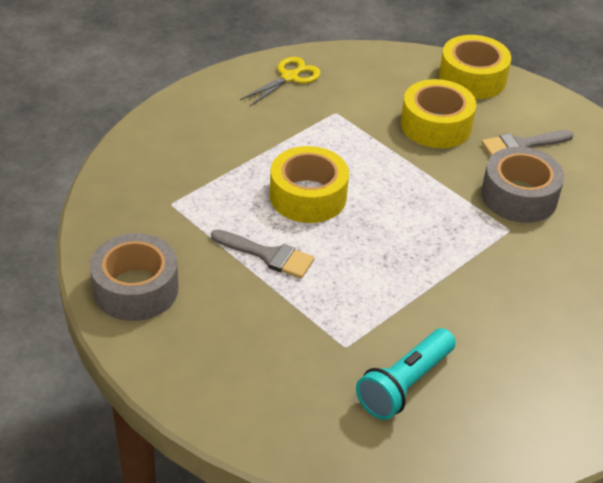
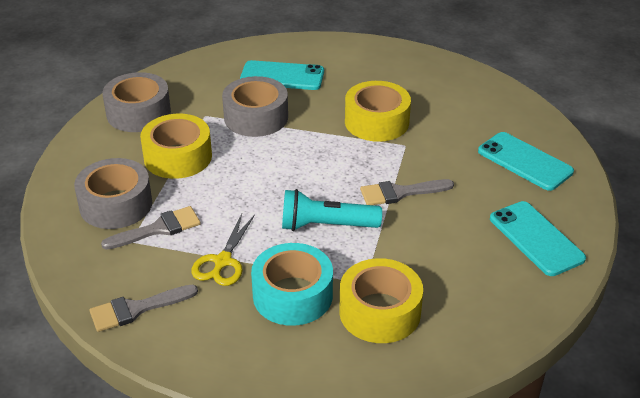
grey brush: [211,229,314,279] [482,130,573,156] = 2 -> [89,285,198,332] [101,206,201,250] [360,179,454,205] = 3
grey tape: [90,233,178,321] [481,147,564,223] = 2 -> [74,158,152,229] [103,72,171,132] [222,76,288,137] = 3
turquoise phone: none = 0 -> [240,60,324,90] [478,132,574,191] [490,201,586,276] = 3
turquoise tape: none = 0 -> [251,243,333,326] = 1

